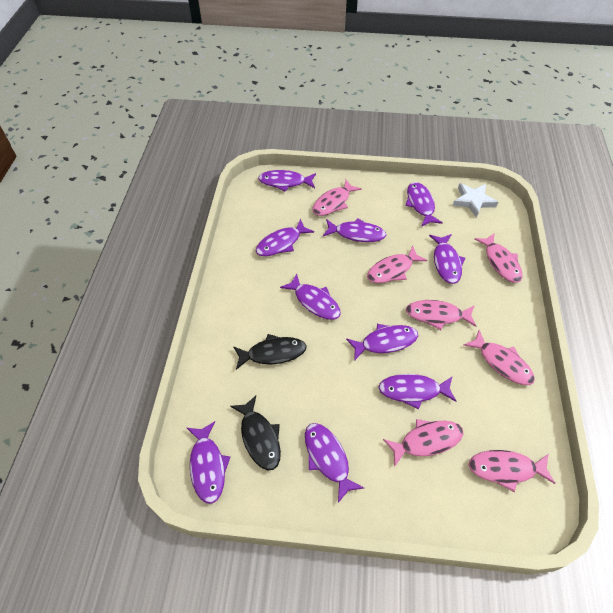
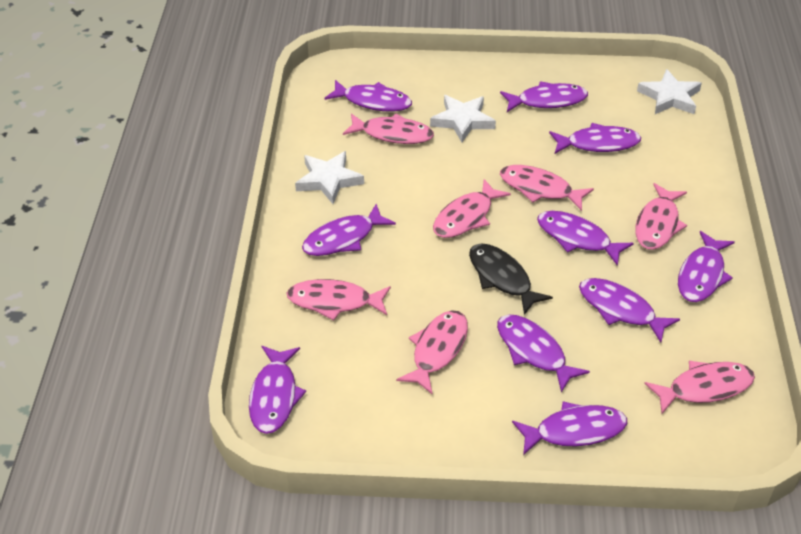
black fish: [230,396,281,470] [233,334,307,370] = 2 -> [469,244,553,315] = 1
white star: [453,183,498,218] = 1 -> [295,151,364,204] [430,95,496,142] [637,69,702,114] = 3

